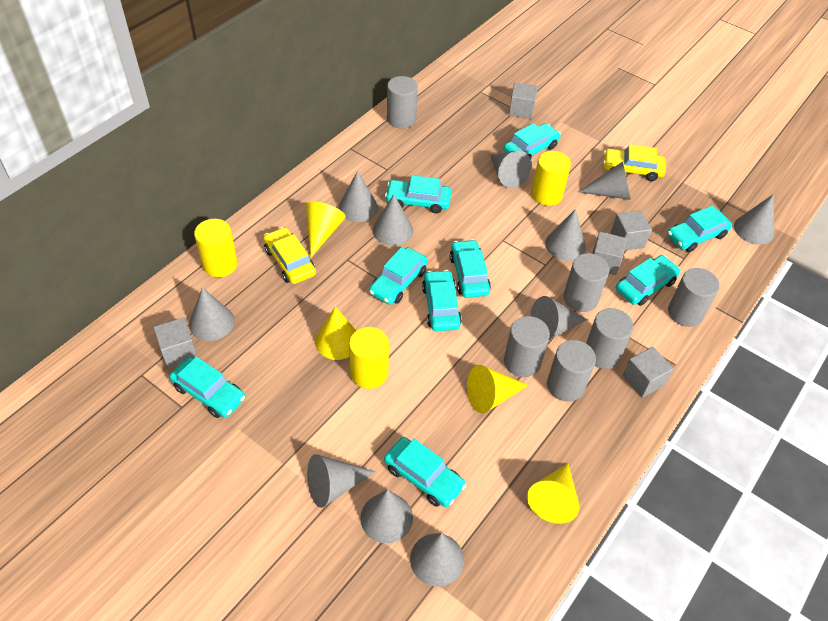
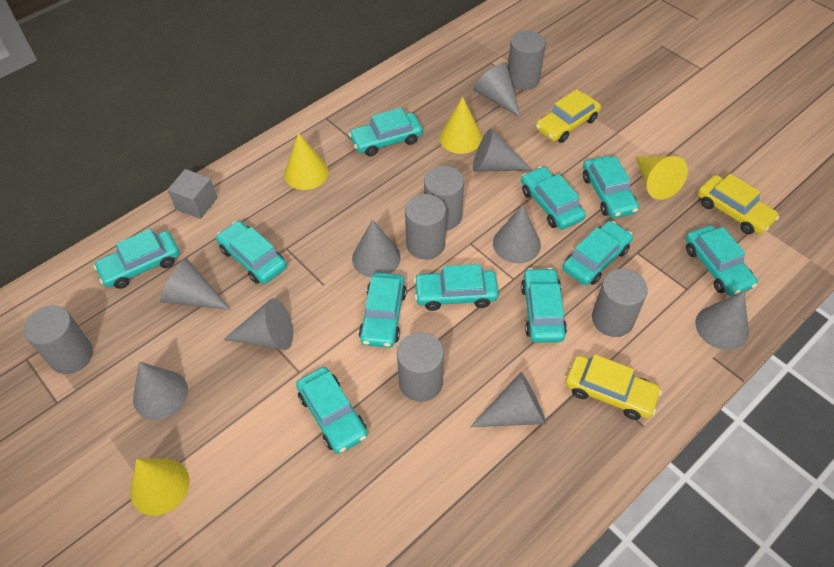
grey cone: [189,287,235,341] [307,454,375,508] [339,171,378,222] [360,489,413,543] [373,194,413,246] [410,533,464,587] [490,150,531,188] [530,296,587,340] [545,209,586,261] [579,161,631,200] [734,194,774,245] = 11 -> [133,362,188,420] [160,258,231,310] [223,298,293,350] [352,219,400,277] [470,372,546,427] [473,62,521,118] [473,129,532,172] [493,205,541,263] [696,291,749,350] = 9
grey cube: [153,317,197,367] [509,83,538,119] [592,232,627,275] [611,211,652,251] [623,347,674,398] = 5 -> [167,169,217,219] = 1
turquoise car: [169,357,245,418] [369,247,428,305] [384,437,466,507] [385,175,451,213] [422,270,462,331] [450,239,491,298] [503,123,561,159] [616,255,680,306] [667,206,732,252] = 9 -> [94,229,180,289] [216,221,287,284] [296,367,368,454] [349,108,423,156] [359,272,407,348] [414,264,498,311] [521,167,586,230] [521,268,567,343] [562,221,633,285] [583,156,639,218] [685,225,758,296] = 11
yellow car: [263,227,316,284] [603,144,666,181] = 2 -> [536,89,601,143] [565,354,662,420] [697,174,779,234] = 3
yellow cylinder: [194,219,238,277] [349,327,389,389] [531,151,571,206] = 3 -> none = 0

